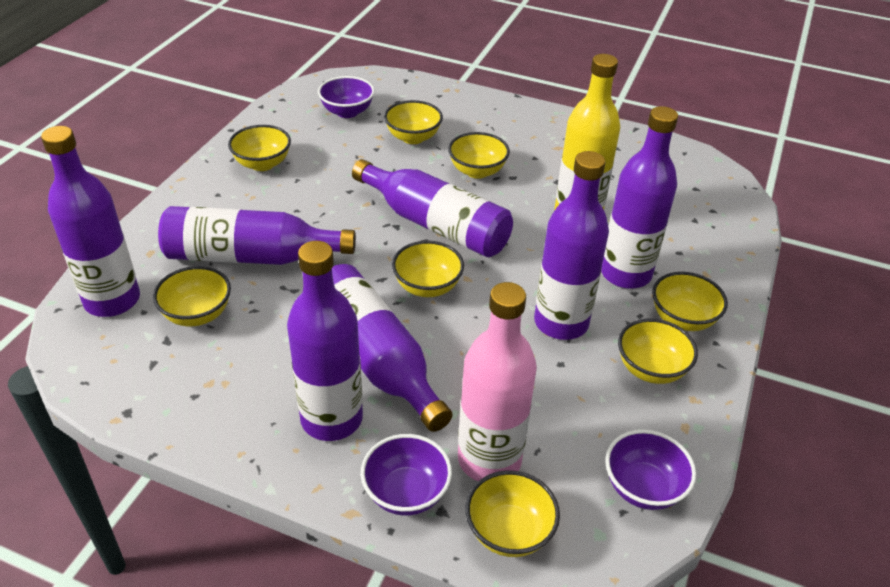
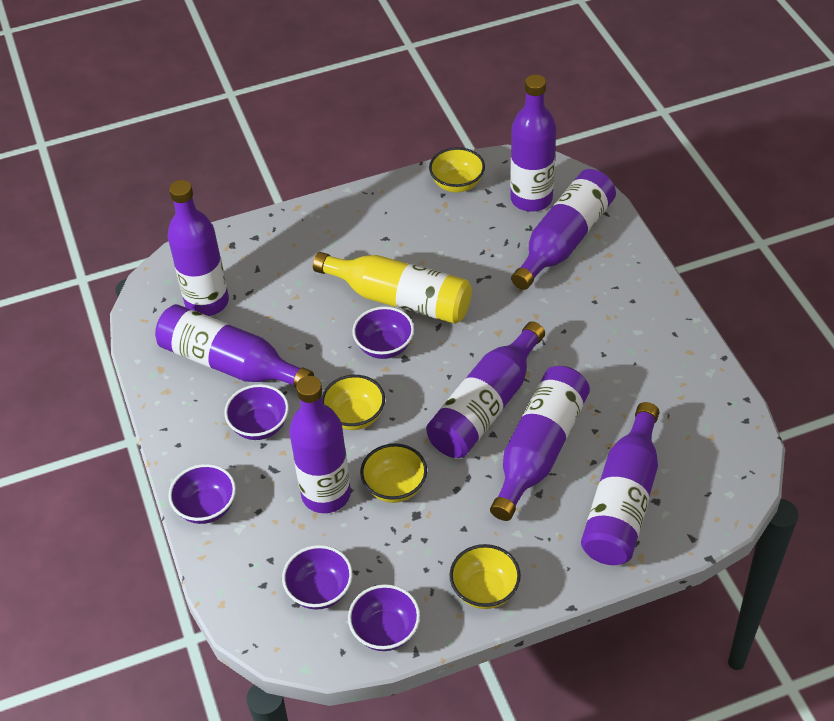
pink bottle: [458,282,537,481] = 1 -> none = 0
purple bottle: [41,126,140,317] [158,206,356,265] [287,241,363,441] [332,264,453,432] [352,159,513,257] [534,151,609,340] [601,106,678,289] = 7 -> [155,304,314,388] [168,180,229,316] [289,376,351,513] [426,321,545,458] [490,366,590,521] [510,74,556,212] [511,169,616,290] [581,402,659,565] = 8
purple bowl: [318,76,375,118] [361,434,452,516] [605,430,696,510] = 3 -> [168,464,236,524] [224,384,289,440] [282,545,353,610] [348,584,420,651] [352,306,414,359] = 5
yellow bowl: [153,266,231,326] [228,125,291,171] [384,100,443,144] [392,241,464,297] [448,132,510,179] [465,470,560,557] [618,319,698,384] [652,272,728,331] = 8 -> [322,375,385,430] [360,443,427,503] [429,147,485,192] [449,544,521,609] = 4

